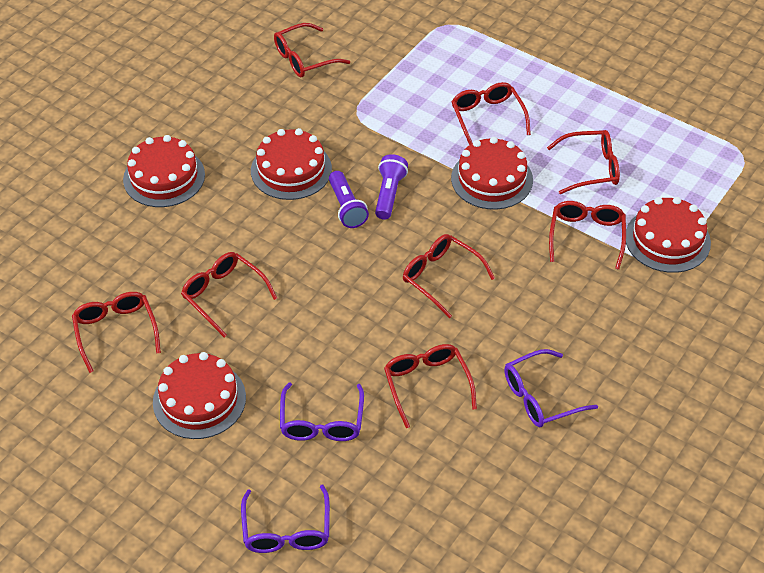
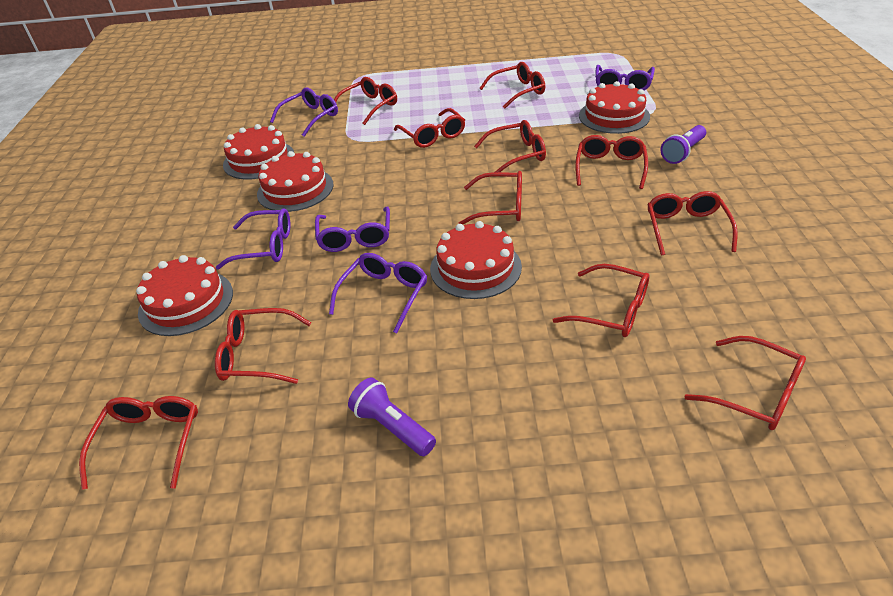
purple glasses: [241,485,330,553] [280,383,364,441] [504,349,598,427] = 3 -> [216,208,290,270] [270,87,338,137] [315,206,390,252] [329,253,427,333] [595,65,655,91] = 5
red glasses: [72,292,161,373] [181,252,277,337] [274,23,350,77] [384,344,477,428] [403,234,495,319] [451,82,531,145] [547,130,620,194] [549,201,626,270] = 8 -> [79,396,198,490] [215,308,311,384] [334,77,397,125] [394,108,465,148] [458,171,522,224] [474,120,546,172] [480,62,545,109] [553,264,649,337] [575,135,648,189] [647,191,738,256] [685,336,806,430] = 11

